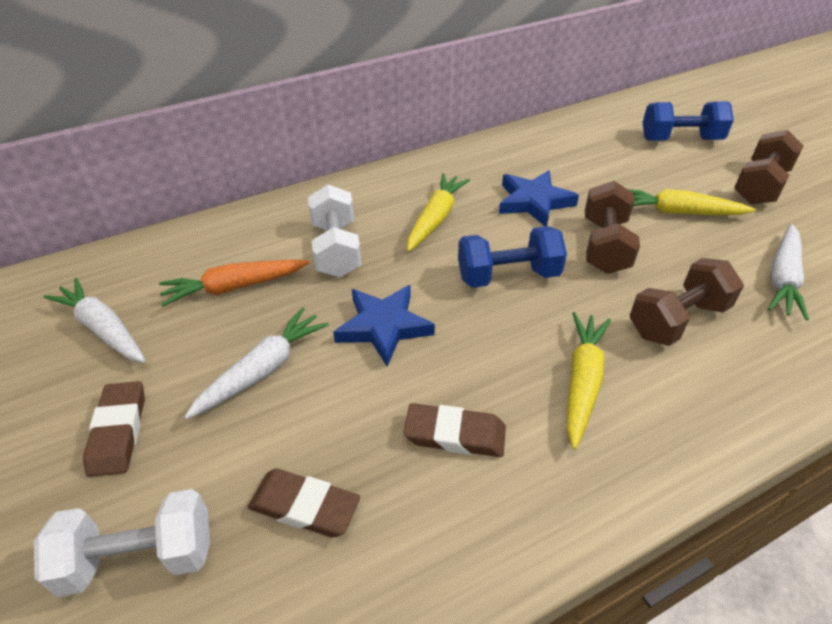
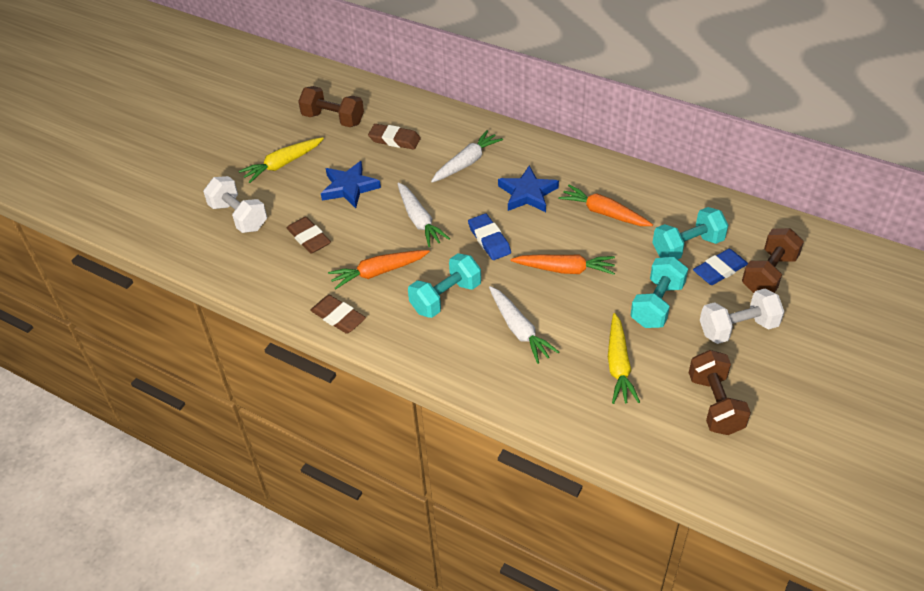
blue dumbbell: [458,226,567,288] [643,101,734,141] = 2 -> none = 0
blue eraser: none = 0 -> [468,214,511,260] [693,249,748,285] = 2
orange carrot: [159,260,309,307] = 1 -> [328,250,430,290] [511,254,615,275] [558,185,653,226] = 3
turquoise dumbbell: none = 0 -> [408,253,481,318] [630,257,688,328] [653,207,728,259] = 3
yellow carrot: [407,173,470,252] [567,312,611,449] [628,189,756,215] = 3 -> [239,137,324,183] [608,313,640,404] = 2

